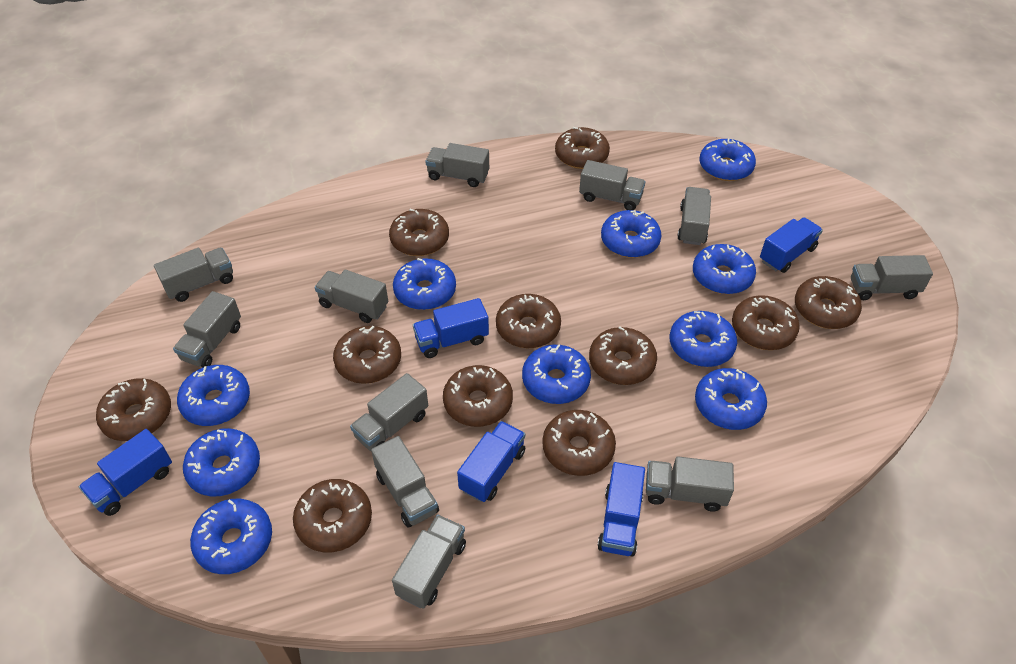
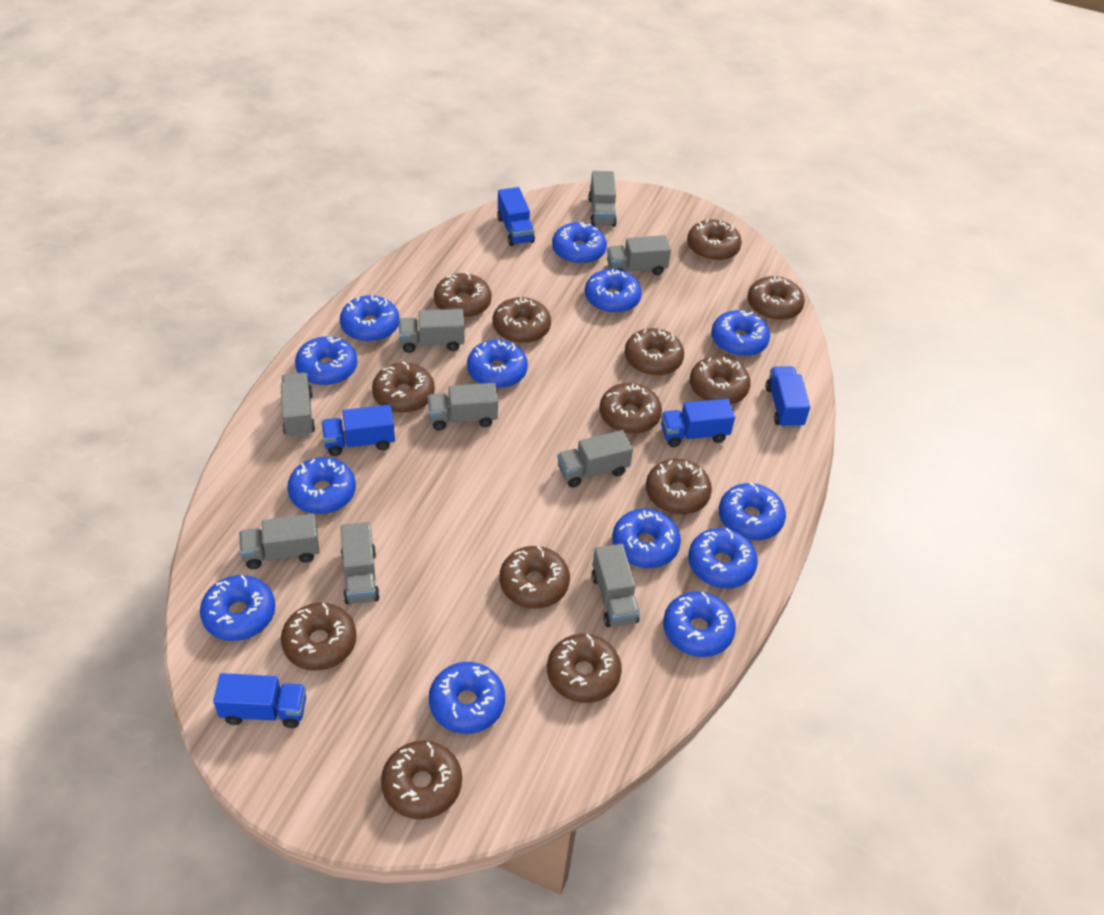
blue donut: [177,365,250,426] [183,428,260,497] [190,499,272,574] [393,258,456,310] [522,344,591,404] [601,210,661,258] [670,311,737,367] [693,244,756,294] [695,368,767,430] [699,139,756,181] = 10 -> [200,575,275,641] [287,457,356,514] [295,336,357,385] [340,295,399,342] [429,662,505,734] [467,340,528,388] [552,222,607,264] [585,269,642,313] [612,509,681,568] [663,591,736,657] [688,528,758,589] [711,310,770,357] [719,482,786,540] = 13
brown donut: [96,378,171,441] [293,479,372,552] [333,326,401,384] [389,209,449,256] [443,365,513,427] [496,294,561,348] [542,410,616,476] [555,127,610,169] [589,327,657,385] [732,295,800,350] [795,276,862,329] = 11 -> [281,603,357,671] [372,361,435,413] [381,740,462,819] [434,272,492,318] [493,297,551,343] [499,546,570,609] [547,634,622,703] [599,383,662,434] [625,328,684,376] [646,459,712,515] [687,219,742,261] [690,356,751,404] [747,276,805,321] = 13
grey truck: [154,248,233,302] [173,291,241,368] [315,270,388,323] [350,373,428,451] [371,436,439,528] [392,515,466,609] [425,143,489,187] [579,160,646,210] [646,456,734,511] [677,187,711,245] [851,255,933,300] = 11 -> [239,514,319,569] [281,373,315,437] [341,522,380,604] [399,309,464,353] [428,383,498,430] [557,430,633,488] [588,171,617,227] [591,544,640,627] [607,235,671,275] = 9

